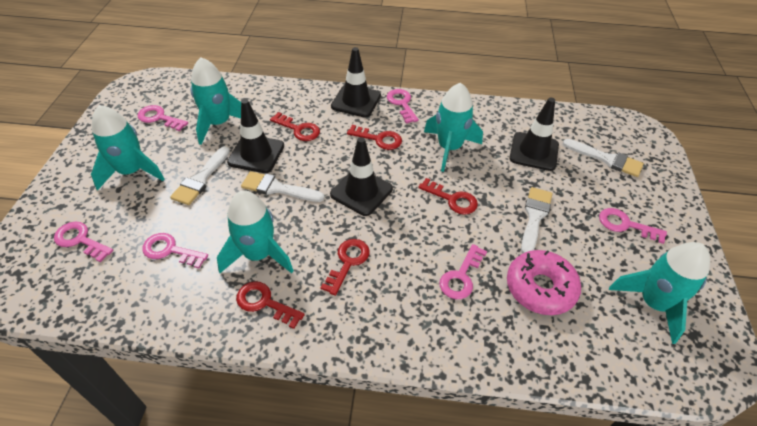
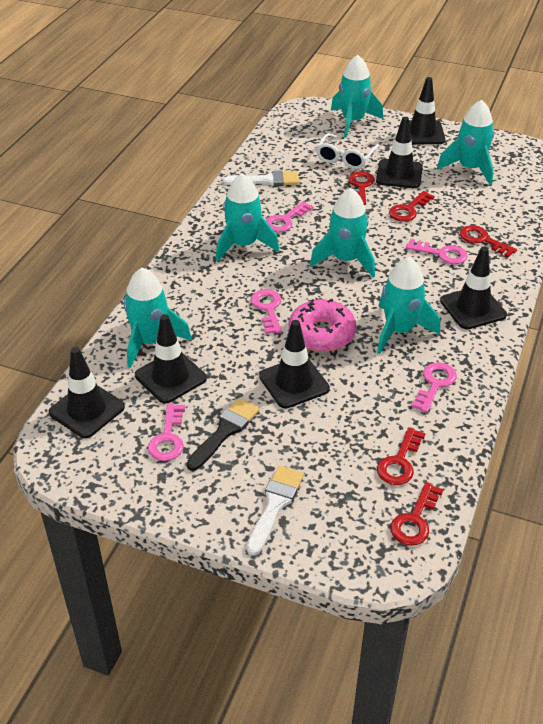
black brush: none = 0 -> [187,398,260,471] = 1
black traffic cone: [227,99,284,173] [330,137,393,216] [331,47,381,118] [509,98,559,171] = 4 -> [49,347,125,438] [135,314,207,404] [259,320,330,408] [376,117,423,188] [409,77,446,145] [440,247,507,329] = 6
pink key: [54,222,114,262] [137,105,188,131] [142,233,208,268] [387,89,419,124] [440,244,487,299] [599,208,667,244] = 6 -> [148,403,185,461] [251,289,282,334] [266,201,314,232] [406,239,468,264] [411,362,457,413] = 5
turquoise rocket: [91,105,165,191] [191,57,241,145] [217,190,294,273] [424,83,483,172] [609,242,710,344] = 5 -> [124,268,192,368] [216,173,280,262] [310,188,375,277] [331,55,383,138] [377,257,440,354] [437,100,494,185] = 6
white brush: [170,146,230,205] [241,171,324,202] [521,187,552,254] [562,139,644,177] = 4 -> [222,170,299,186] [246,465,304,555] = 2
white glasses: none = 0 -> [316,133,380,169] = 1

